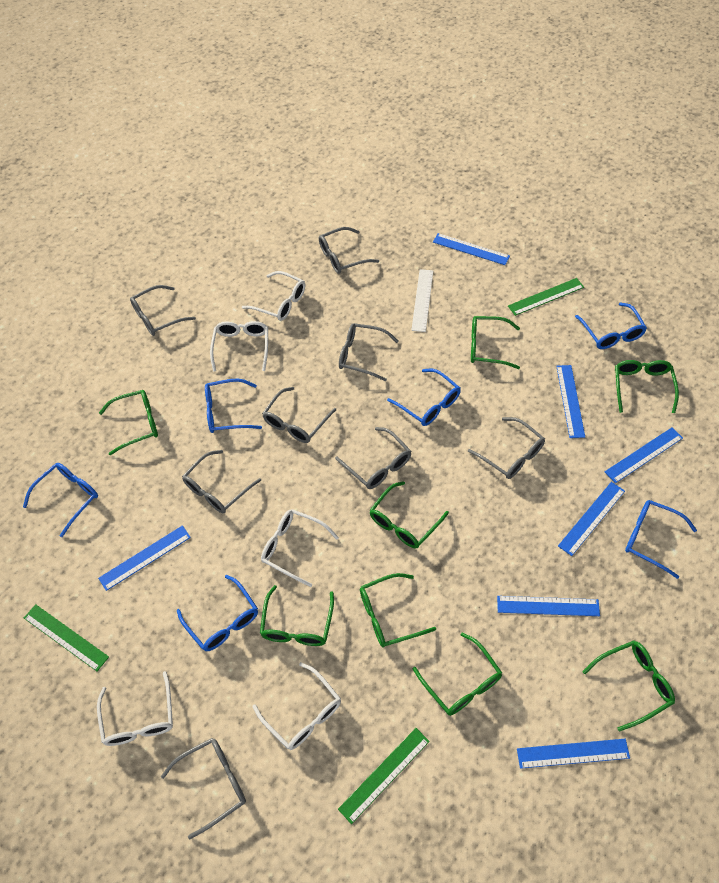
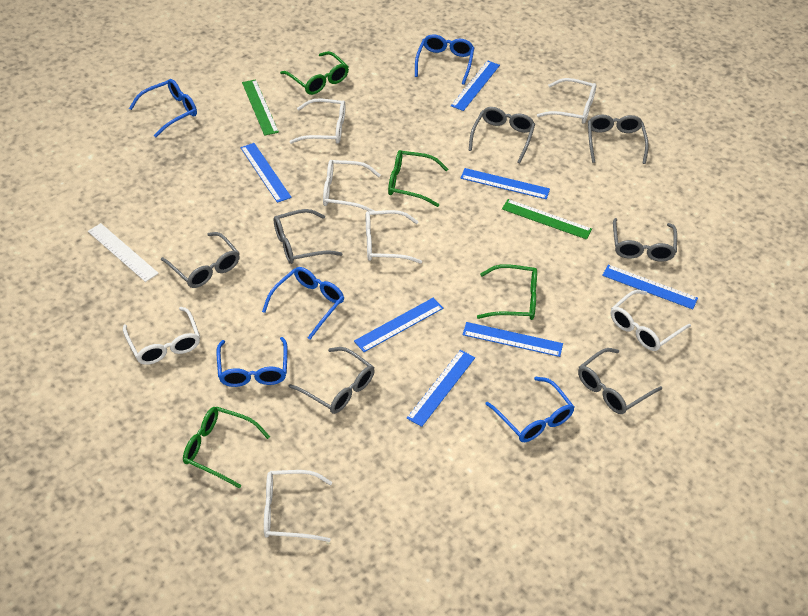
blue glasses: [23,463,98,537] [177,575,258,651] [205,379,262,433] [387,369,461,426] [575,302,647,349] [625,500,697,579] = 6 -> [129,79,197,138] [217,337,288,387] [262,267,344,339] [415,34,474,85] [486,377,574,442] = 5
green glasses: [99,390,158,455] [260,585,334,646] [360,573,436,647] [369,481,449,549] [413,633,502,716] [471,316,520,369] [582,640,675,732] [615,360,679,413] = 8 -> [183,407,270,488] [280,51,349,95] [388,150,448,207] [477,264,537,320] = 4
green ruler: [24,604,109,671] [338,728,430,824] [508,278,584,316] = 3 -> [242,79,279,136] [502,199,592,240] = 2
grey glasses: [130,285,196,336] [161,738,246,839] [182,450,261,513] [262,387,336,443] [319,227,379,274] [335,427,411,489] [339,323,399,381] [468,417,545,479] = 8 -> [161,232,240,288] [274,209,342,264] [289,347,375,414] [468,107,535,164] [578,348,662,414] [588,114,649,164] [613,218,677,262] = 7
white glasses: [97,671,173,746] [210,321,268,372] [242,271,305,321] [253,662,341,750] [261,509,339,587] = 5 -> [123,307,200,365] [264,470,332,542] [289,99,345,144] [323,160,381,211] [366,210,422,264] [537,78,597,124] [611,290,691,351] = 7

